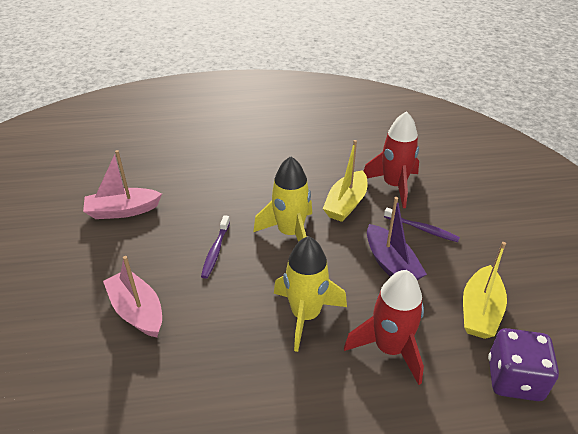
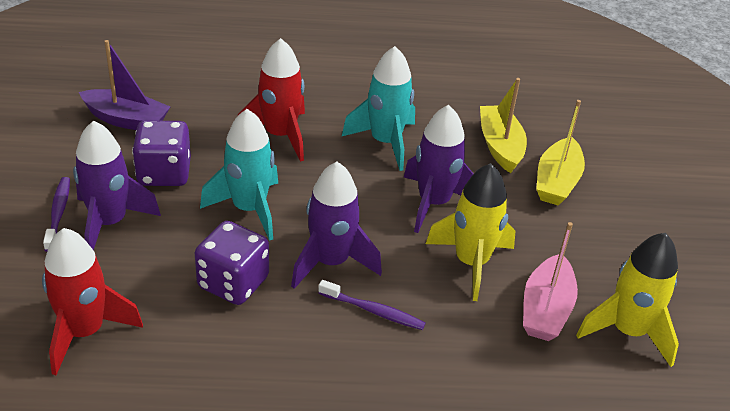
pink boat: [83,150,162,219] [103,256,162,337] = 2 -> [523,222,578,341] = 1
purple dice: [488,328,559,401] = 1 -> [132,120,191,186] [195,221,269,305] = 2
purple rocket: none = 0 -> [73,121,161,250] [291,162,382,289] [404,105,474,233] = 3
turquoise rocket: none = 0 -> [200,109,278,241] [341,46,415,171] = 2

